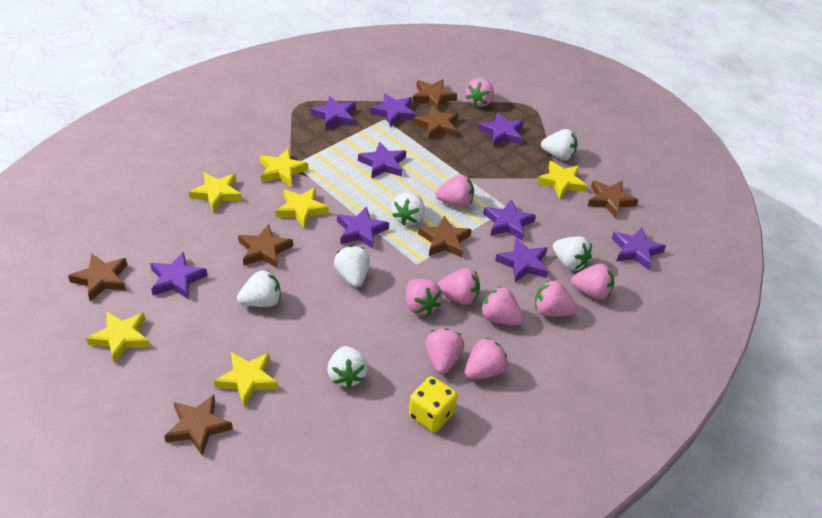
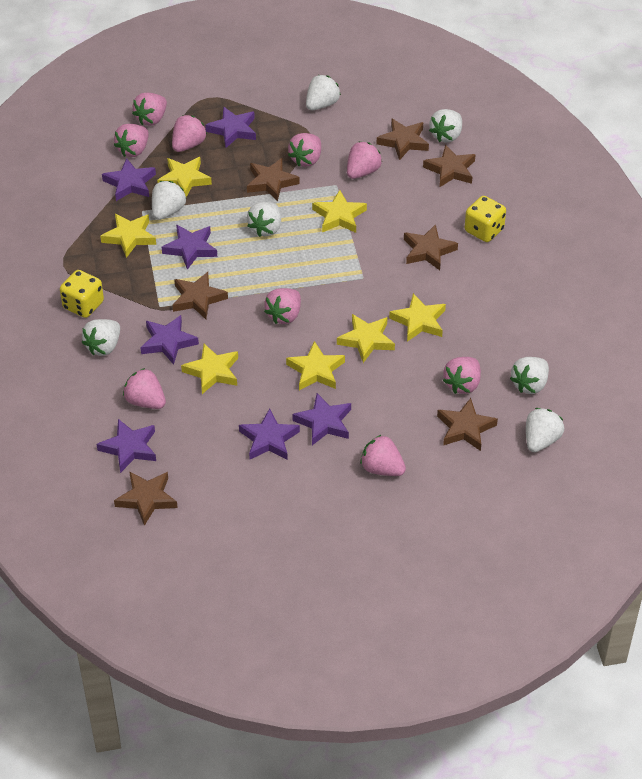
purple star: [150,252,207,299] [310,96,356,130] [337,206,389,249] [358,141,406,179] [370,93,416,127] [478,112,524,147] [483,199,536,241] [495,238,549,282] [612,227,666,270] = 9 -> [97,419,156,473] [102,158,156,201] [140,315,199,365] [162,225,217,270] [205,107,256,148] [239,409,300,460] [293,393,351,445] = 7
white strawberry: [237,270,281,307] [327,346,368,388] [334,246,370,287] [392,192,425,226] [541,129,578,160] [553,236,592,271] = 6 -> [82,319,120,356] [152,181,186,220] [247,202,281,237] [306,75,341,110] [429,109,462,142] [510,357,549,394] [526,408,564,452] = 7
yellow dice: [409,376,458,432] = 1 -> [60,270,104,318] [465,196,506,242] = 2
yellow star: [86,311,150,364] [189,172,242,212] [214,352,278,407] [260,149,308,187] [276,187,329,228] [537,161,588,199] = 6 -> [100,214,156,258] [157,157,212,197] [181,344,238,394] [286,341,345,390] [312,190,367,233] [337,314,395,363] [389,293,446,342] = 7

